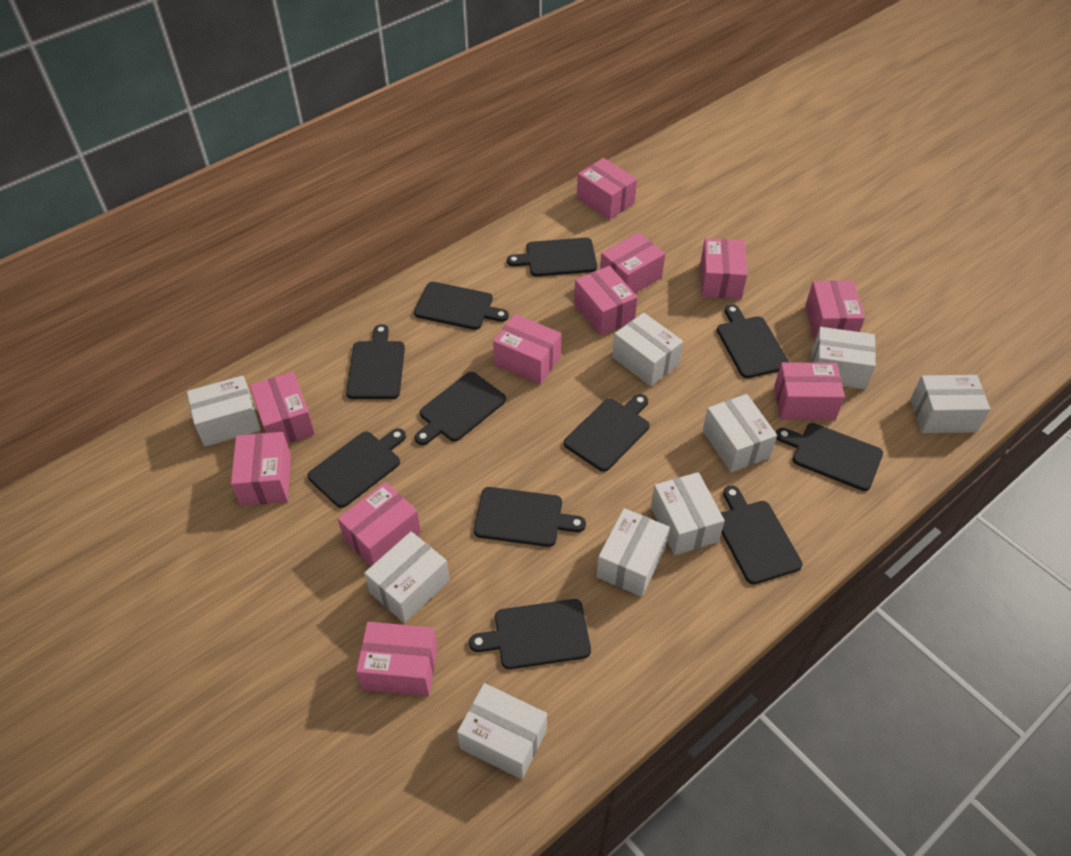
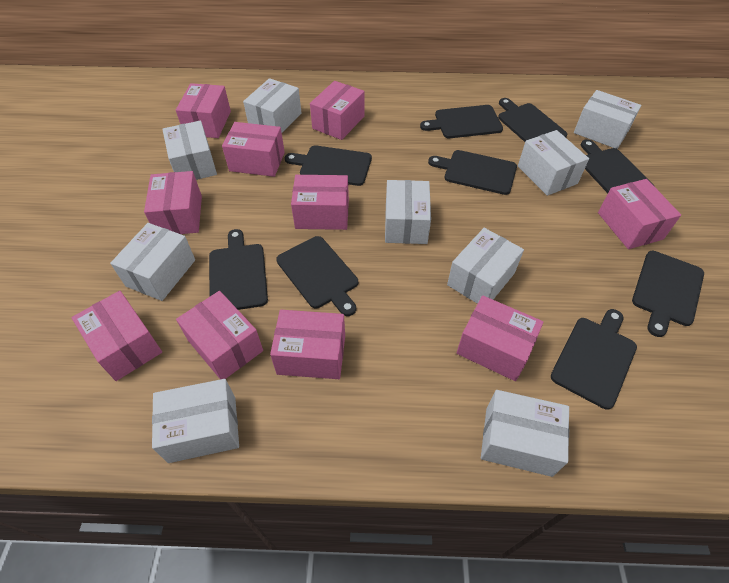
black cutting board: [308,428,406,508] [346,324,405,399] [414,282,509,330] [415,372,506,445] [469,599,591,669] [474,487,586,547] [507,238,597,276] [564,394,650,472] [717,304,790,378] [721,486,803,585] [776,423,883,491] = 11 -> [209,229,268,310] [276,236,358,316] [285,145,372,186] [420,105,503,138] [428,150,517,195] [498,98,568,142] [551,309,637,410] [581,139,655,193] [632,251,704,337] = 9
pink box: [231,432,291,506] [250,372,315,444] [338,482,421,566] [356,622,438,696] [493,314,561,384] [574,266,638,336] [577,158,637,220] [600,233,665,293] [700,238,747,299] [774,362,845,420] [805,281,865,342] = 11 -> [71,291,162,381] [144,171,202,234] [176,83,231,138] [176,291,263,379] [222,122,285,177] [270,310,345,379] [291,175,349,230] [310,81,365,140] [457,295,543,381] [598,179,681,249] = 10

